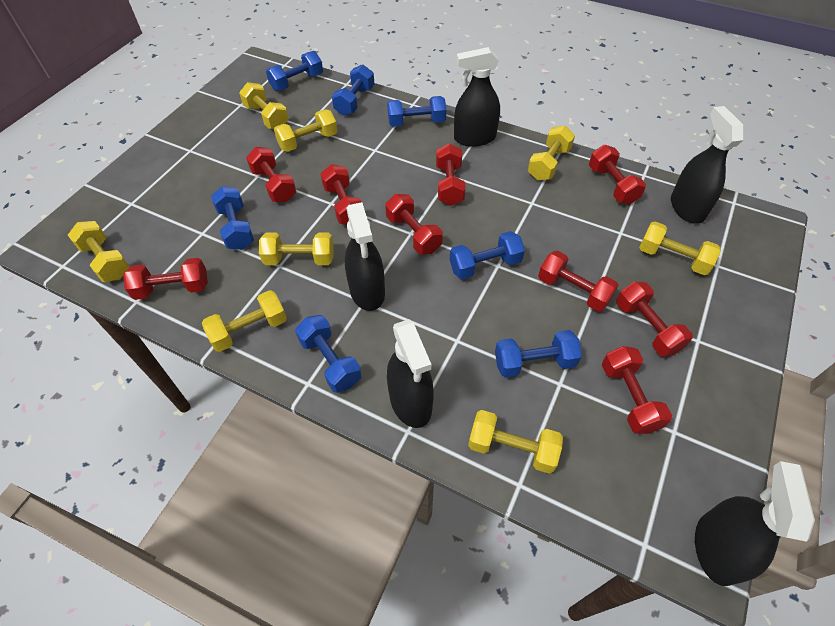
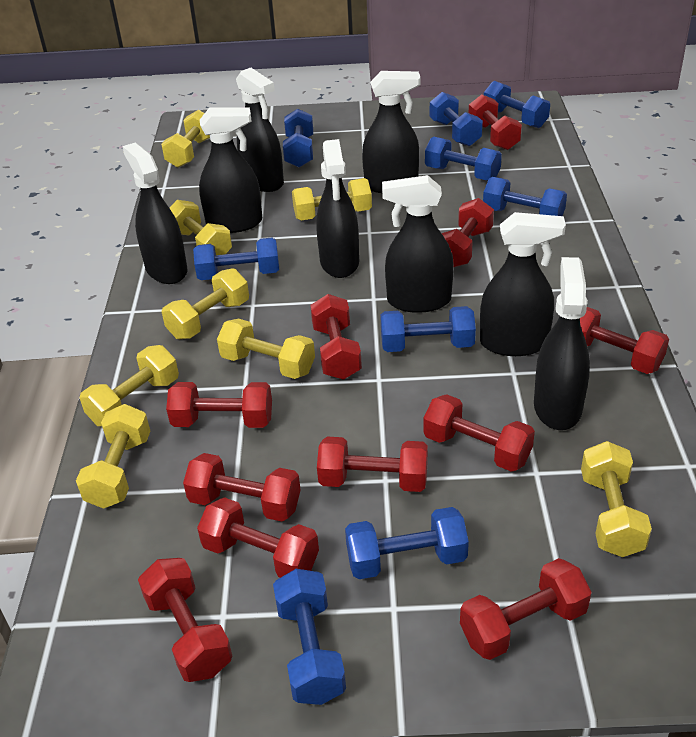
black spray bottle: [345,202,385,311] [387,319,434,428] [454,47,500,147] [671,106,744,224] [695,461,815,586] = 5 -> [122,143,187,284] [199,107,262,233] [236,68,284,192] [316,139,359,278] [362,71,420,193] [382,175,454,313] [480,212,566,356] [534,257,590,430] = 8
blue dumbbell: [211,186,254,250] [266,51,323,91] [295,315,362,393] [332,65,374,116] [387,96,446,127] [450,231,525,280] [495,330,582,378] = 7 -> [193,238,279,280] [273,569,346,705] [283,109,313,168] [345,507,469,579] [380,306,476,352] [425,137,502,181] [430,92,483,146] [483,177,567,216] [484,81,550,128] = 9
red dumbbell: [123,258,208,300] [246,147,297,202] [320,164,362,225] [385,194,443,254] [436,143,466,206] [538,251,619,312] [589,145,646,205] [602,346,672,434] [616,282,693,357] = 9 -> [138,558,232,682] [166,382,272,428] [183,453,301,521] [197,497,319,578] [310,294,362,380] [317,437,428,492] [423,394,535,472] [442,198,494,267] [460,558,592,660] [469,94,522,150] [580,307,669,374] = 11

